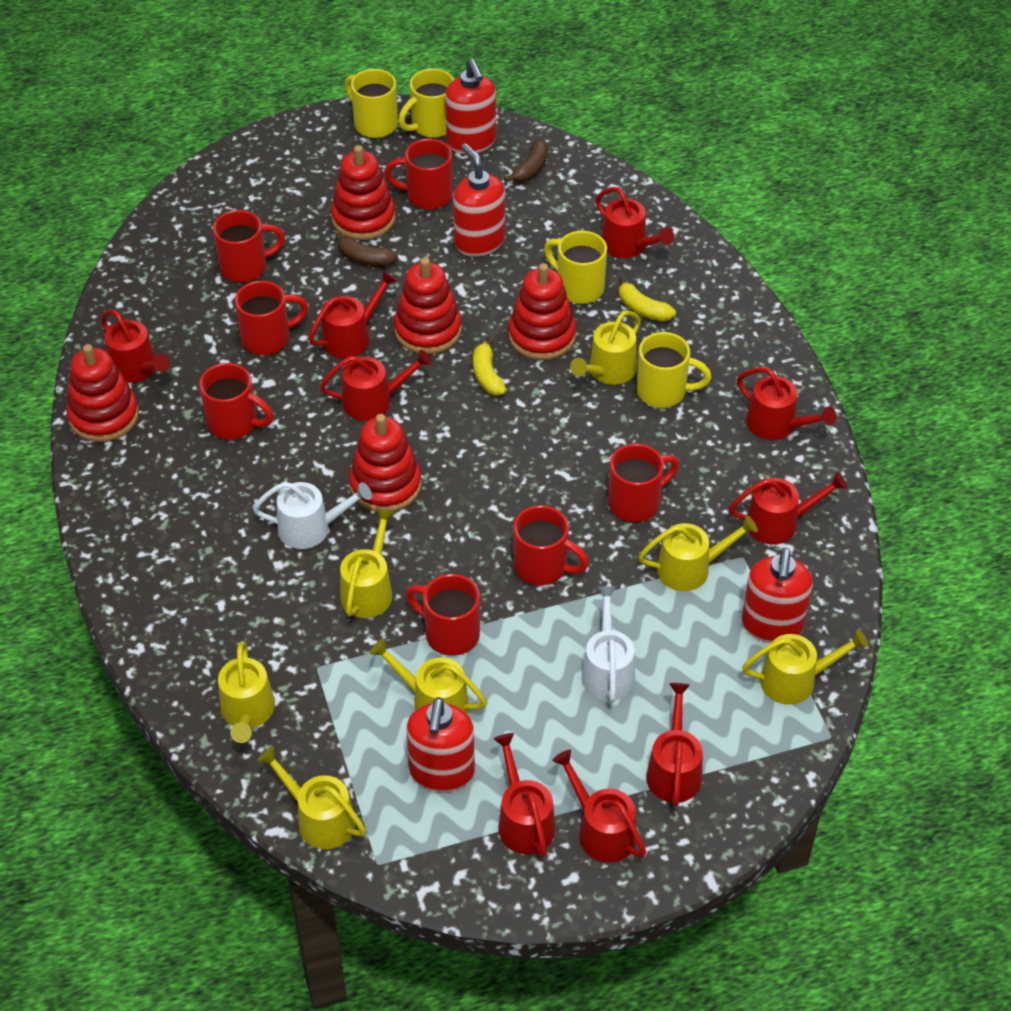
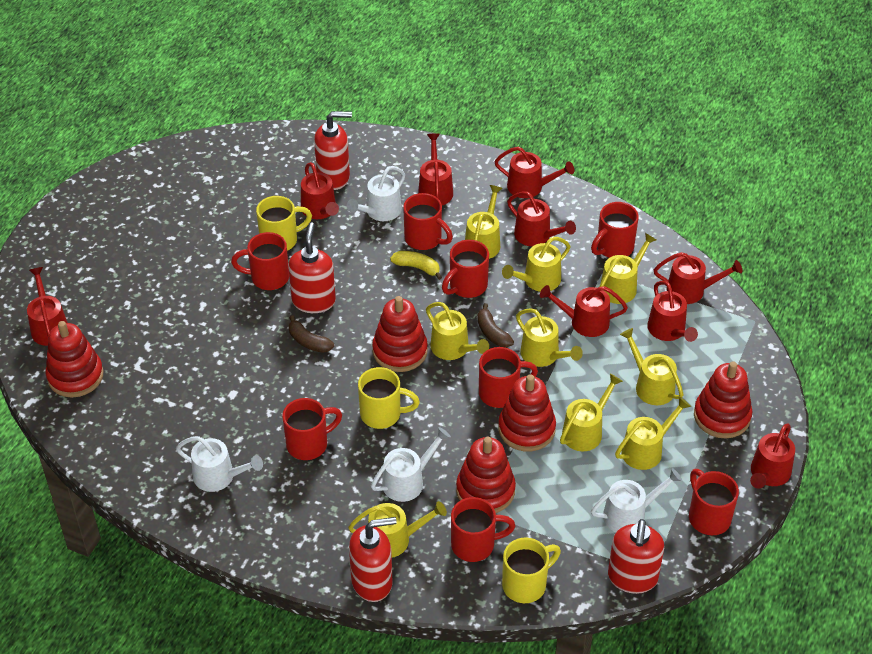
red mug: [199,363,273,440] [213,210,285,283] [235,281,308,355] [384,139,452,210] [406,574,480,656] [513,505,589,585] [608,444,679,522] = 7 -> [231,232,289,290] [282,398,342,460] [403,193,453,250] [442,240,489,298] [451,497,515,562] [479,347,538,408] [591,202,639,258] [689,469,739,535] = 8
white watering can: [253,482,372,549] [581,586,635,703] = 2 -> [176,436,263,492] [347,166,405,221] [371,427,451,502] [591,468,682,532] = 4
yellow banana: [473,338,506,396] [619,277,676,322] = 2 -> [390,251,442,280] = 1
yellow mug: [345,69,398,138] [398,68,454,138] [544,231,607,304] [636,332,712,408] = 4 -> [256,196,312,251] [358,367,420,429] [502,538,561,603] = 3
yellow watering can: [218,641,275,743] [257,746,366,849] [340,508,395,618] [370,639,487,713] [570,310,641,385] [639,515,758,591] [742,629,868,705] = 7 -> [348,501,447,558] [426,302,489,360] [465,185,502,259] [502,237,570,292] [516,308,583,367] [560,374,623,451] [599,233,657,304] [615,397,691,470] [620,328,684,405] = 9

